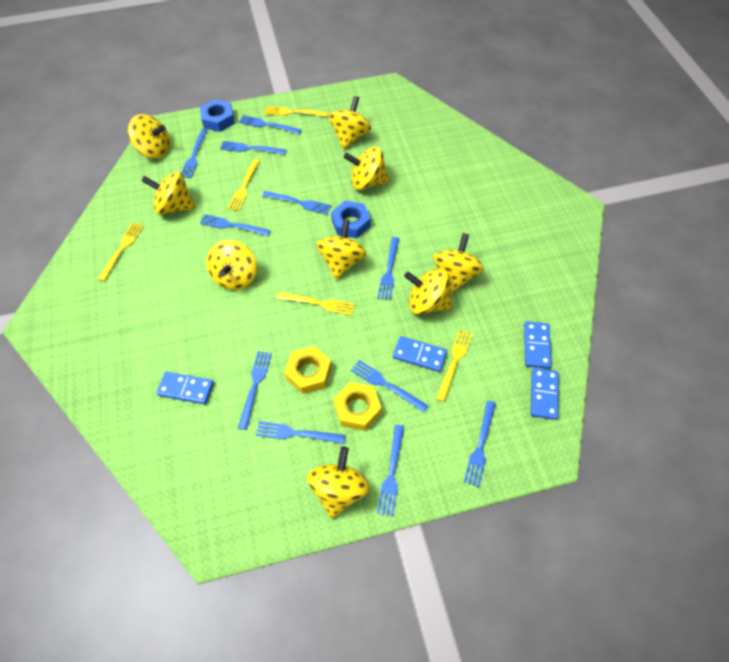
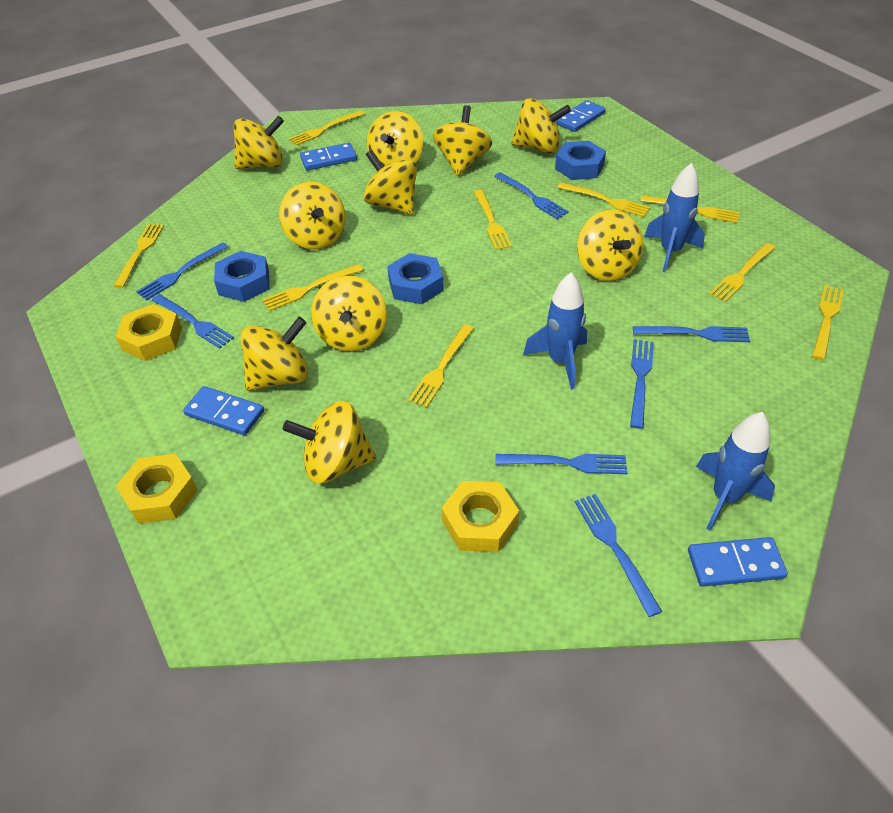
blue fork: [181,129,208,178] [200,214,271,236] [220,141,287,154] [238,351,272,430] [239,115,301,134] [256,421,346,444] [262,191,331,215] [351,360,429,412] [377,237,399,300] [377,425,404,516] [464,401,496,487] = 11 -> [136,242,228,300] [152,294,234,349] [494,172,569,219] [495,454,627,474] [575,494,662,617] [630,339,654,429] [633,326,750,342] = 7
blue nut: [200,99,235,132] [331,201,371,238] = 2 -> [214,251,269,302] [387,253,444,304] [555,140,606,180] = 3
blue rocket: none = 0 -> [523,273,587,389] [644,163,705,273] [696,412,775,531] = 3
yellow fork: [98,223,144,281] [228,159,260,211] [264,106,328,117] [277,292,355,316] [436,329,473,402] = 5 -> [114,224,164,288] [262,264,363,311] [289,110,365,146] [408,324,474,408] [474,190,512,250] [557,182,650,217] [640,195,740,223] [709,243,775,302] [812,285,844,360] = 9
yellow nut: [285,346,332,394] [334,382,382,431] = 2 -> [115,304,182,361] [116,454,198,524] [441,481,519,552] = 3
yellow spinning top: [128,114,170,159] [142,172,196,215] [206,240,257,290] [307,446,370,519] [316,219,367,280] [329,96,371,149] [344,147,389,190] [404,268,452,314] [433,233,484,294] = 9 -> [234,116,284,169] [240,317,308,391] [279,182,345,250] [283,401,376,484] [311,276,387,351] [363,150,417,215] [366,111,423,166] [433,105,492,176] [511,98,571,153] [577,209,643,281] = 10

